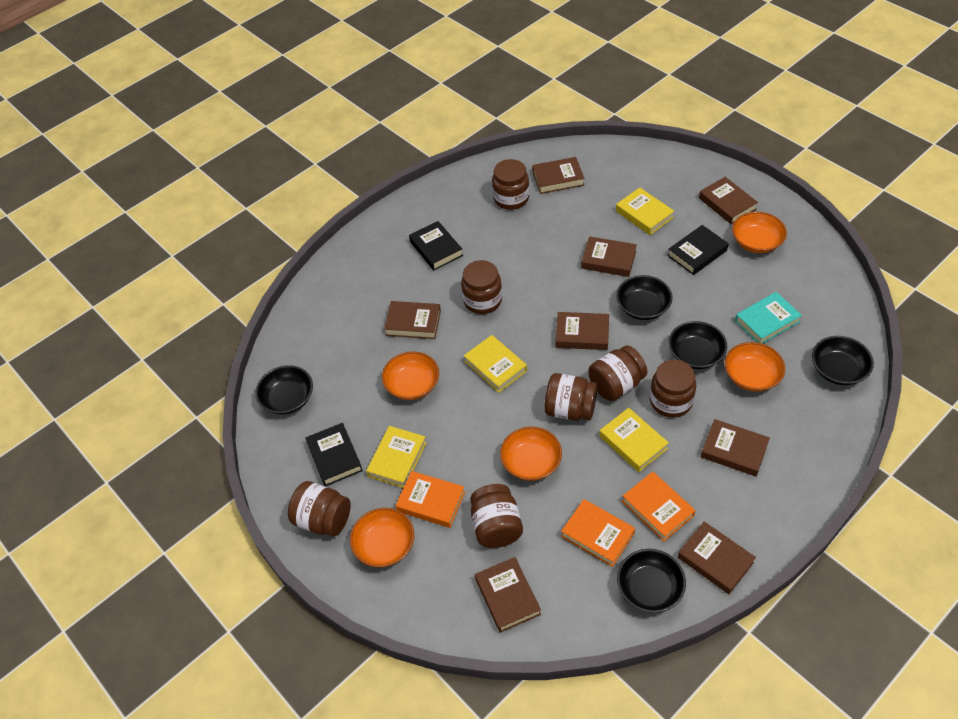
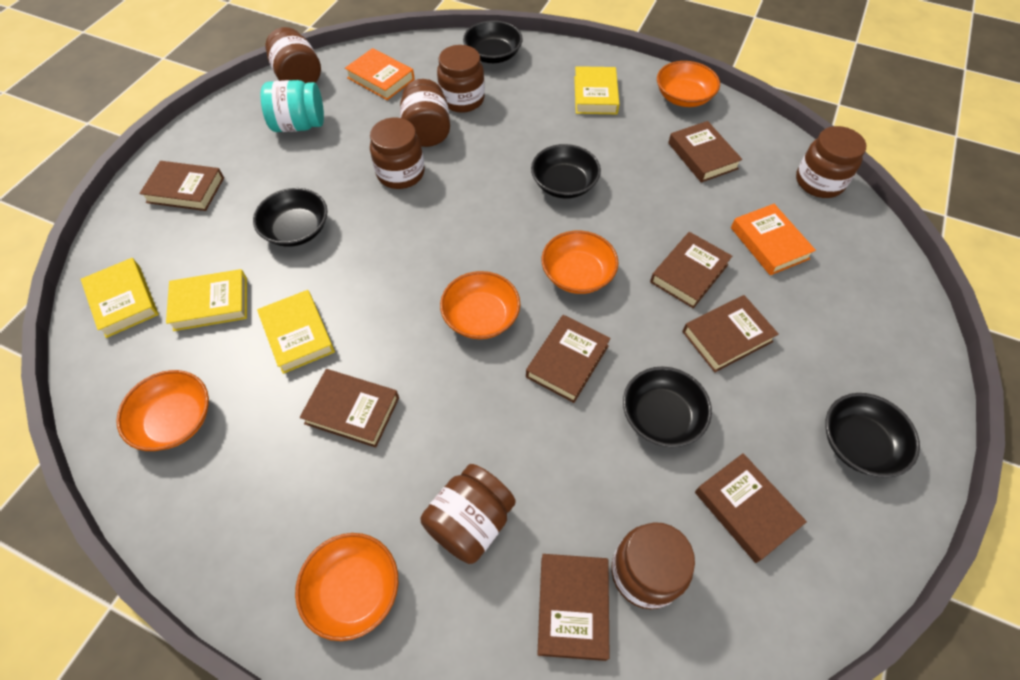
black book: [305,423,363,486] [409,221,463,270] [668,225,729,275] = 3 -> none = 0
orange book: [395,471,465,528] [561,499,635,567] [622,472,695,541] = 3 -> [345,48,415,100] [731,204,816,275] = 2
turquoise book: [735,292,802,344] = 1 -> none = 0
turquoise jar: none = 0 -> [261,80,324,132] = 1

